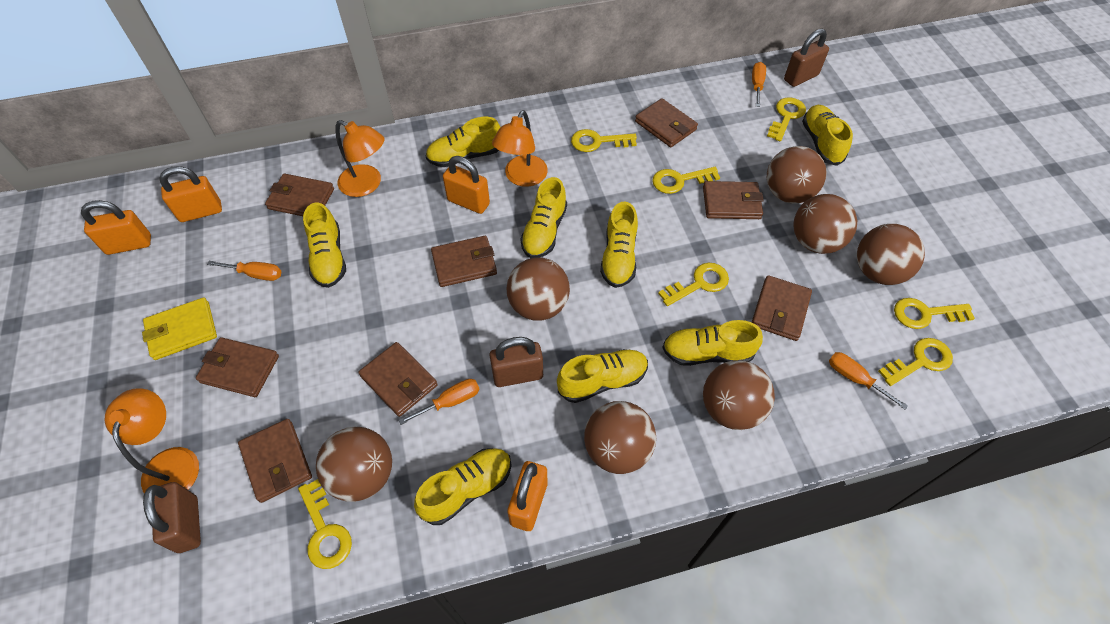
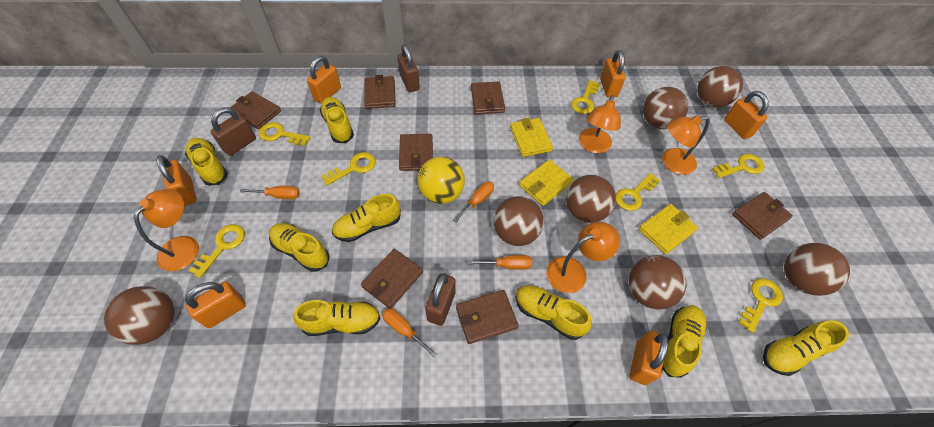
brown wallet: [196,337,279,397] [238,419,312,503] [265,174,334,216] [358,342,438,417] [431,236,497,287] [635,98,698,147] [703,181,764,219] [752,275,812,341] = 8 -> [230,91,281,129] [361,249,423,308] [364,75,396,109] [399,134,433,171] [456,290,519,344] [471,82,505,114] [732,192,793,240] = 7
orange lamp: [105,388,199,494] [335,120,384,197] [492,110,548,187] = 3 -> [134,189,199,271] [546,222,620,293] [579,95,621,153] [662,115,710,175] = 4
orange padlock: [81,200,151,255] [159,166,222,222] [443,156,490,214] [507,461,548,531] = 4 -> [156,155,197,206] [185,281,246,328] [307,56,341,104] [600,50,626,98] [629,331,669,385] [724,91,769,139] = 6
yellow ball: none = 0 -> [417,157,465,204] = 1
yellow wallet: [142,297,217,360] = 1 -> [510,118,553,157] [519,160,574,206] [639,204,698,255] = 3

